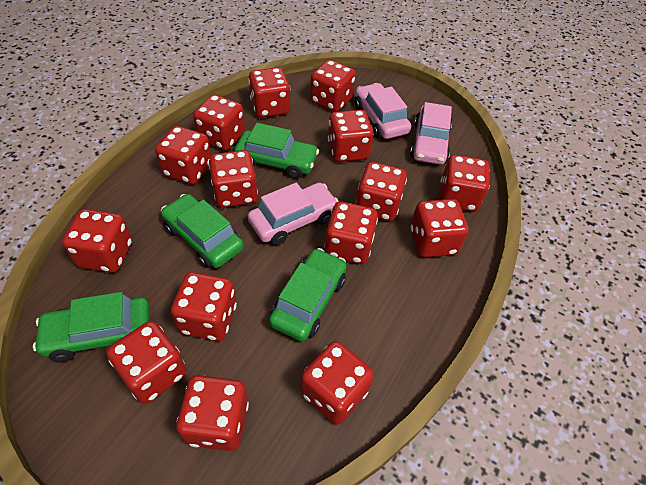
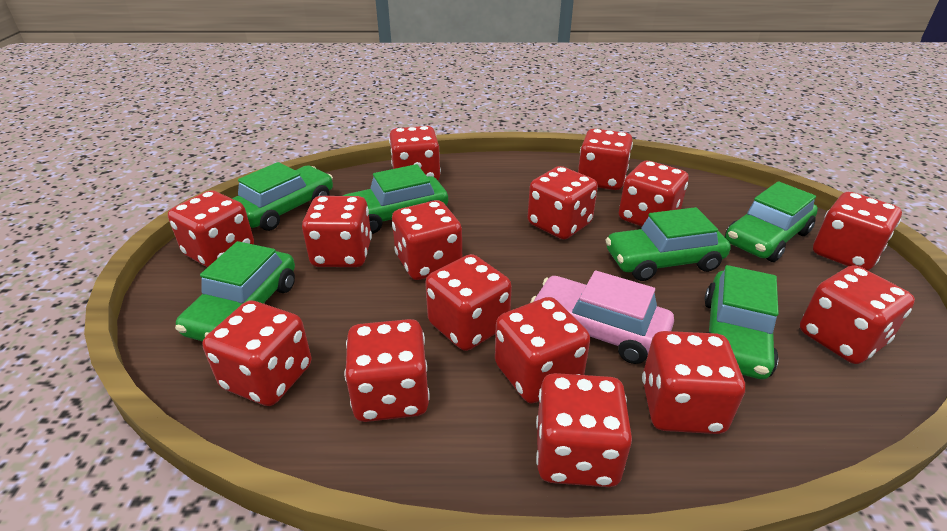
green car: [33,292,150,362] [161,194,244,268] [234,123,319,179] [269,248,347,341] = 4 -> [175,241,295,341] [232,162,333,231] [343,164,448,234] [605,207,731,281] [704,265,779,379] [725,181,818,262] = 6
pink car: [248,183,339,245] [355,83,411,139] [410,102,452,165] = 3 -> [530,270,674,364] = 1

